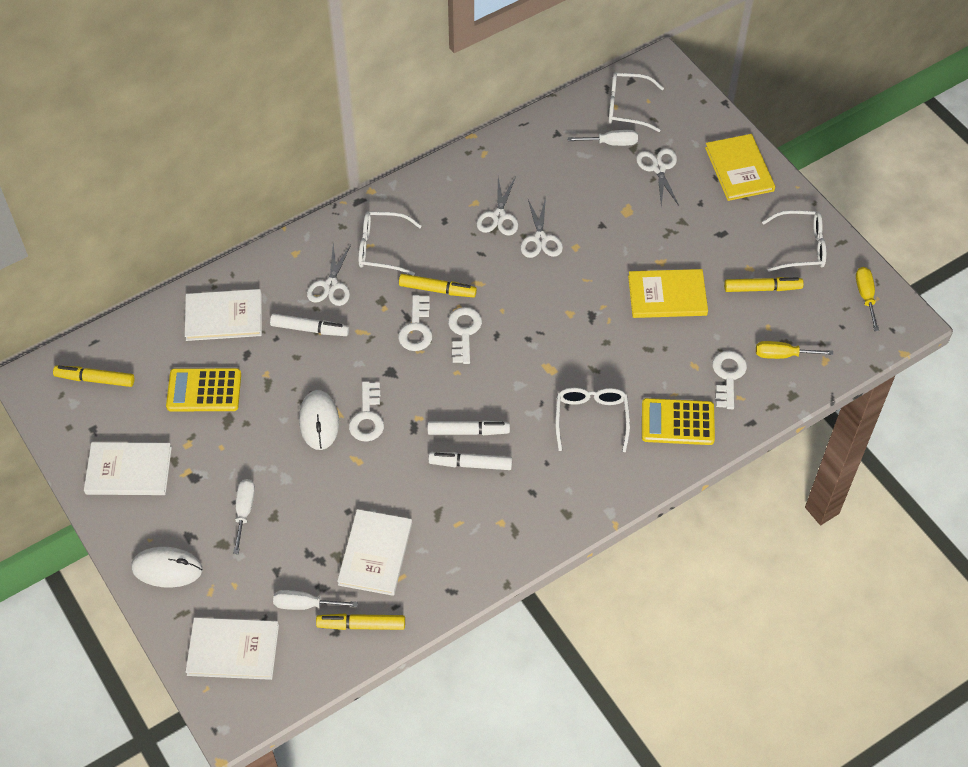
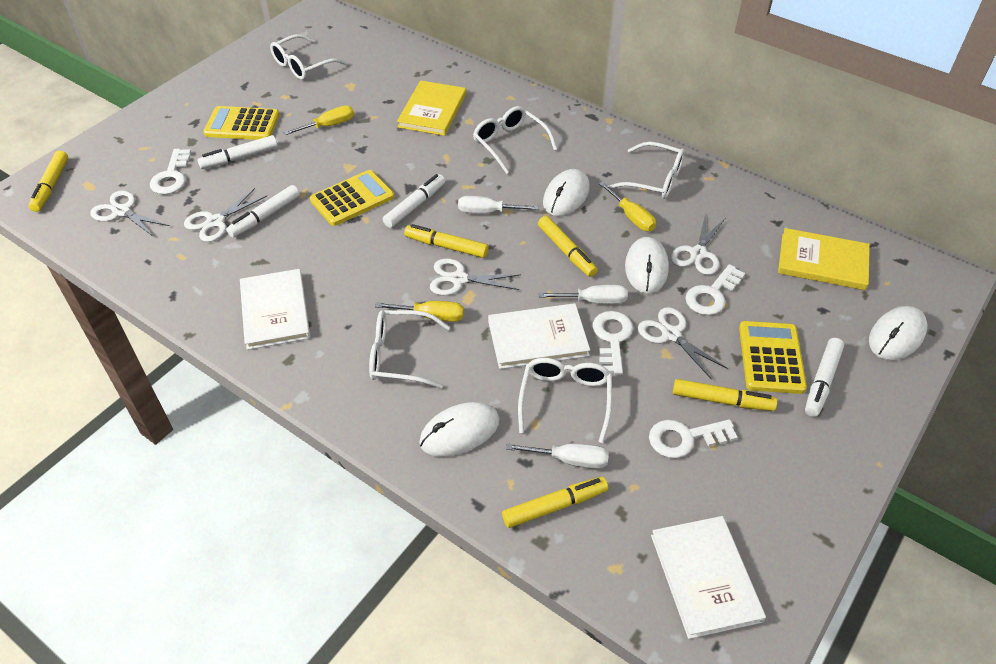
white book: [84,442,172,495] [185,289,262,341] [186,617,279,680] [337,509,412,596] = 4 -> [240,269,310,350] [488,303,590,369] [651,516,766,639] = 3
white glasses: [358,211,422,275] [555,388,630,452] [608,72,664,132] [762,210,826,272] = 4 -> [270,34,346,80] [369,310,450,389] [473,106,557,174] [518,358,612,443] [608,142,685,199] = 5
white marker: [270,314,349,336] [427,420,510,435] [428,452,512,470] = 3 -> [197,135,278,169] [226,185,300,238] [383,174,445,228] [805,338,844,417] = 4
white mouse: [131,547,202,588] [299,390,339,450] = 2 -> [419,402,500,457] [543,169,590,216] [625,237,669,294] [869,306,927,360] = 4
white scissors: [307,243,351,306] [476,177,518,236] [520,197,563,258] [636,148,679,206] = 4 -> [90,190,170,237] [184,188,267,242] [430,258,521,296] [638,307,728,379] [671,213,725,275] = 5
yellow calculator: [166,368,241,411] [642,398,715,445] = 2 -> [203,106,280,140] [310,170,394,226] [739,321,807,394] = 3
yellow marker: [53,366,134,387] [316,613,405,630] [399,274,477,297] [724,277,804,292] = 4 -> [28,151,68,212] [404,224,489,258] [502,477,608,528] [538,216,598,277] [673,379,777,411] = 5
yellow screwdriver: [756,341,833,359] [856,267,879,331] = 2 -> [284,105,354,135] [375,301,464,322] [599,182,656,231] = 3

